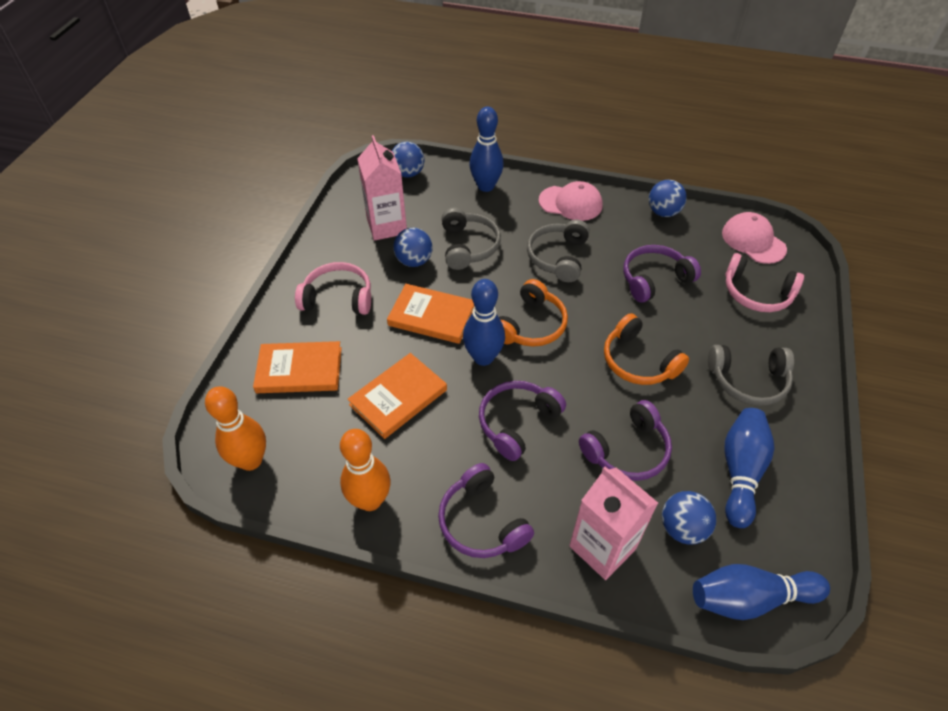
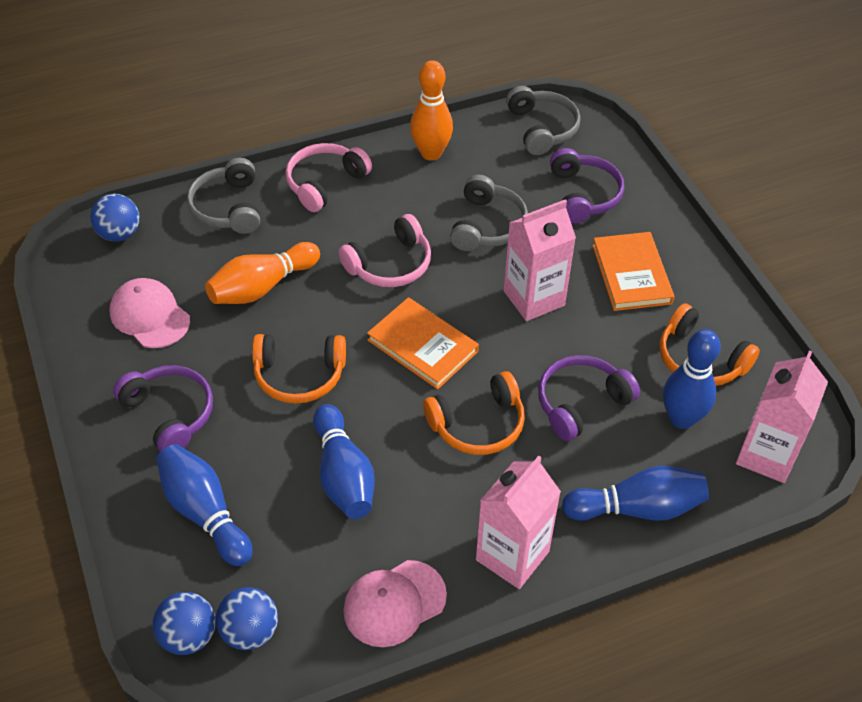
blue ball: [392,142,424,178] [393,228,433,267] [649,180,687,217] [662,491,716,545] = 4 -> [90,194,140,241] [153,592,216,655] [216,587,278,650] = 3
orange book: [253,341,342,393] [348,353,447,439] [387,284,474,344] = 3 -> [367,297,479,389] [592,232,675,311] = 2
orange headphones: [499,279,568,347] [604,313,689,385] = 2 -> [252,334,346,404] [423,371,525,455] [660,303,760,386] = 3
pink carton: [357,135,407,241] [569,467,658,580] = 2 -> [476,456,561,589] [504,199,576,321] [736,351,828,483] = 3
purple headphones: [438,463,534,558] [479,381,566,461] [579,400,672,481] [623,245,701,303] = 4 -> [113,365,213,452] [538,355,640,441] [550,148,624,223] = 3

